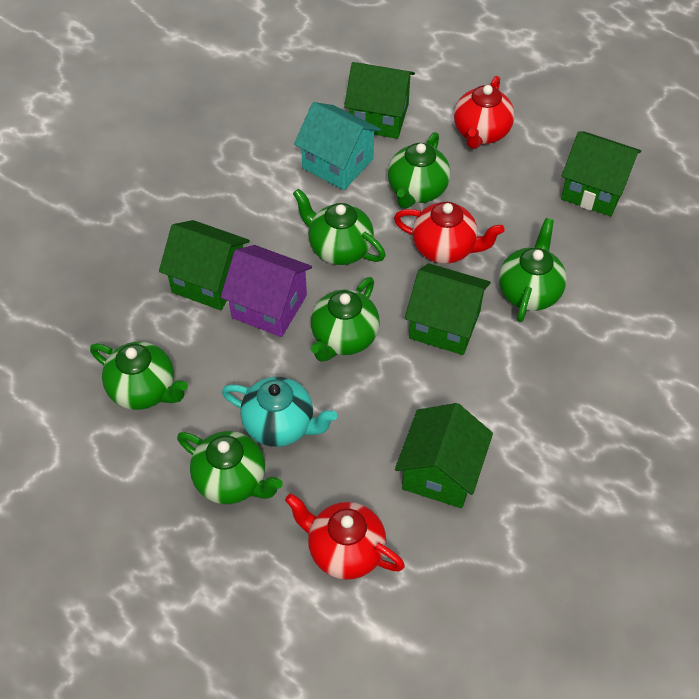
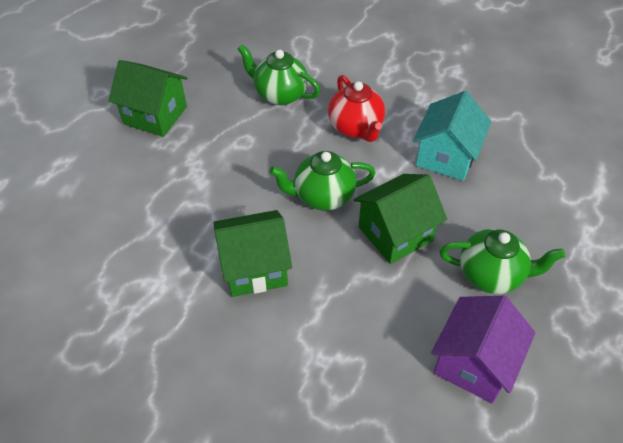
green house: [159,220,250,310] [344,62,415,139] [395,403,493,508] [405,263,491,355] [561,131,641,216] = 5 -> [108,60,187,137] [214,210,292,297] [354,174,447,264] = 3
green teapot: [90,342,188,410] [177,431,283,504] [293,189,385,265] [311,277,380,362] [388,132,450,209] [499,218,567,322] = 6 -> [238,44,320,105] [269,151,376,210] [439,229,565,294] = 3
red teapot: [285,493,405,580] [394,201,504,264] [454,76,515,149] = 3 -> [328,75,385,142] = 1
turquoise teapot: [222,377,337,447] = 1 -> none = 0

